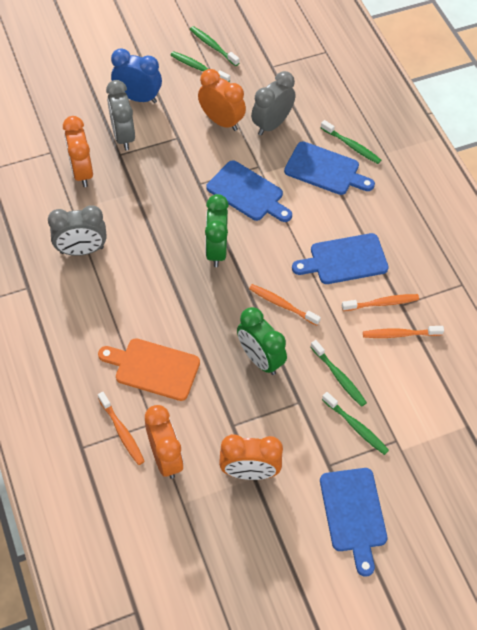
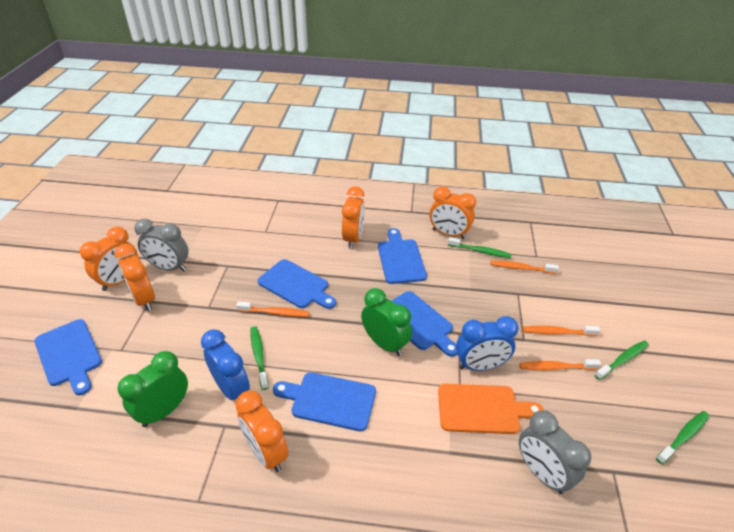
blue clock: [111,48,162,103] = 1 -> [201,329,250,400] [456,316,518,371] = 2
blue cutting board: [206,160,292,222] [284,141,375,195] [292,233,389,284] [320,468,387,577] = 4 -> [34,319,102,395] [258,259,336,309] [273,372,376,431] [378,228,427,284] [392,291,458,357] = 5
green toothbrush: [171,51,230,82] [190,26,239,66] [311,340,367,407] [321,120,381,164] [322,392,389,455] = 5 -> [250,326,269,390] [448,237,512,258] [595,341,649,380] [656,411,710,464] = 4
grey clock: [48,205,107,256] [106,80,135,150] [251,71,295,136] = 3 -> [134,219,189,271] [519,411,591,494] = 2
orange clock: [63,116,93,187] [145,405,184,479] [198,69,246,131] [219,434,283,480] = 4 -> [80,227,138,291] [114,244,155,311] [235,391,289,472] [342,186,365,249] [429,186,476,239] = 5

